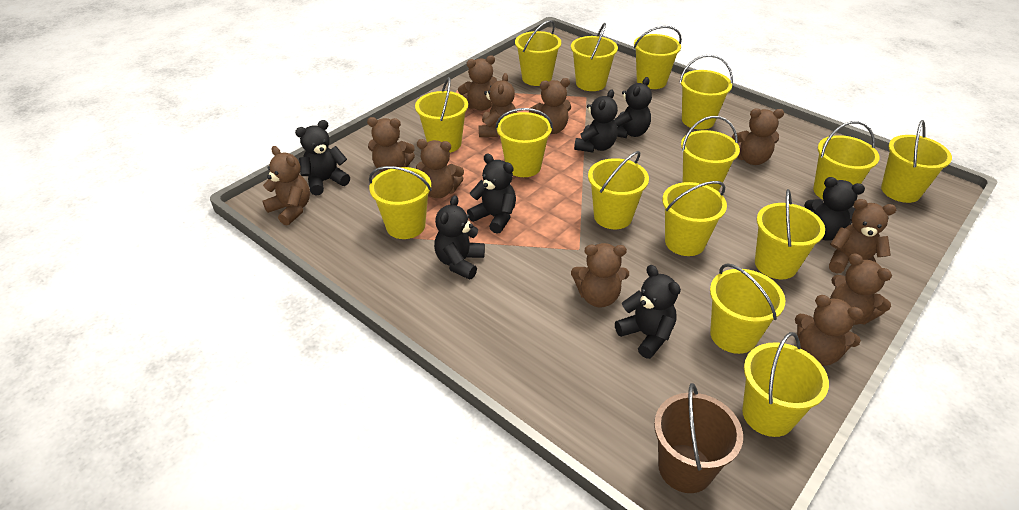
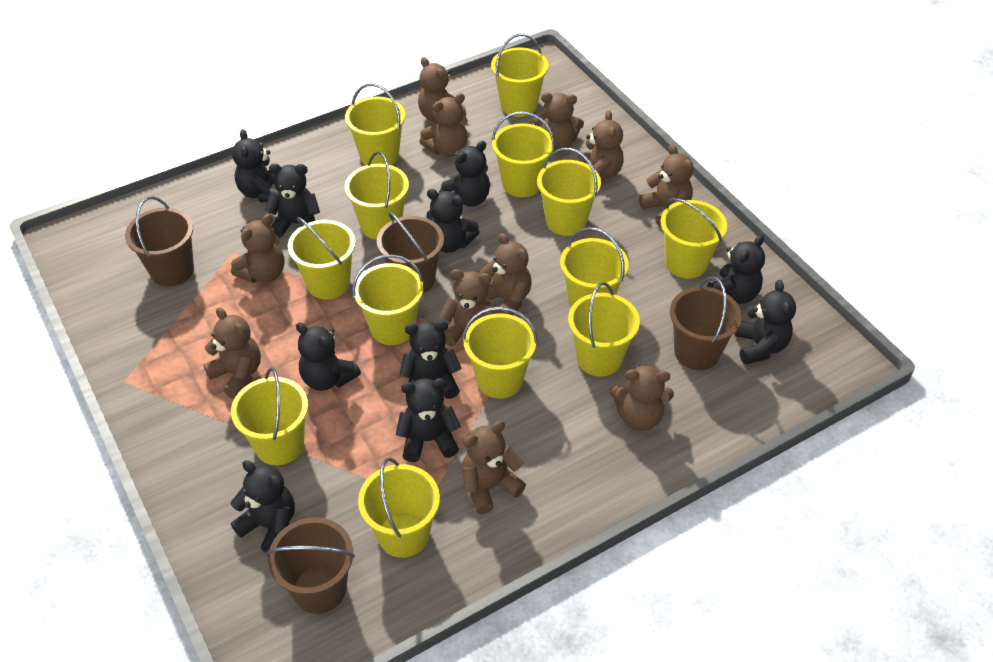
black teddy bear: [295,120,350,196] [434,195,485,279] [467,154,516,234] [574,89,618,152] [614,77,652,138] [615,265,681,359] [804,177,865,241] = 7 -> [231,460,295,552] [232,129,278,202] [265,163,320,238] [296,322,361,391] [396,378,461,462] [399,320,462,399] [426,189,480,253] [439,141,490,207] [707,235,765,304] [735,280,796,365] = 10
brown bucket: [654,383,743,493] = 1 -> [125,196,194,287] [266,517,355,614] [377,211,444,293] [670,276,742,370] = 4
yellow bucket: [369,166,432,239] [415,77,468,153] [495,108,553,177] [515,20,561,86] [571,23,618,91] [588,151,649,229] [634,26,682,89] [662,181,727,256] [679,54,733,130] [681,116,740,192] [710,263,785,354] [742,332,829,437] [755,189,825,279] [813,121,880,199] [881,120,952,203] = 15 -> [231,367,308,465] [288,217,356,299] [345,83,405,165] [345,151,409,240] [352,254,424,345] [358,457,440,558] [462,307,538,398] [491,34,549,117] [492,112,555,197] [537,148,601,236] [560,227,629,308] [568,282,640,377] [661,198,727,278] = 13

